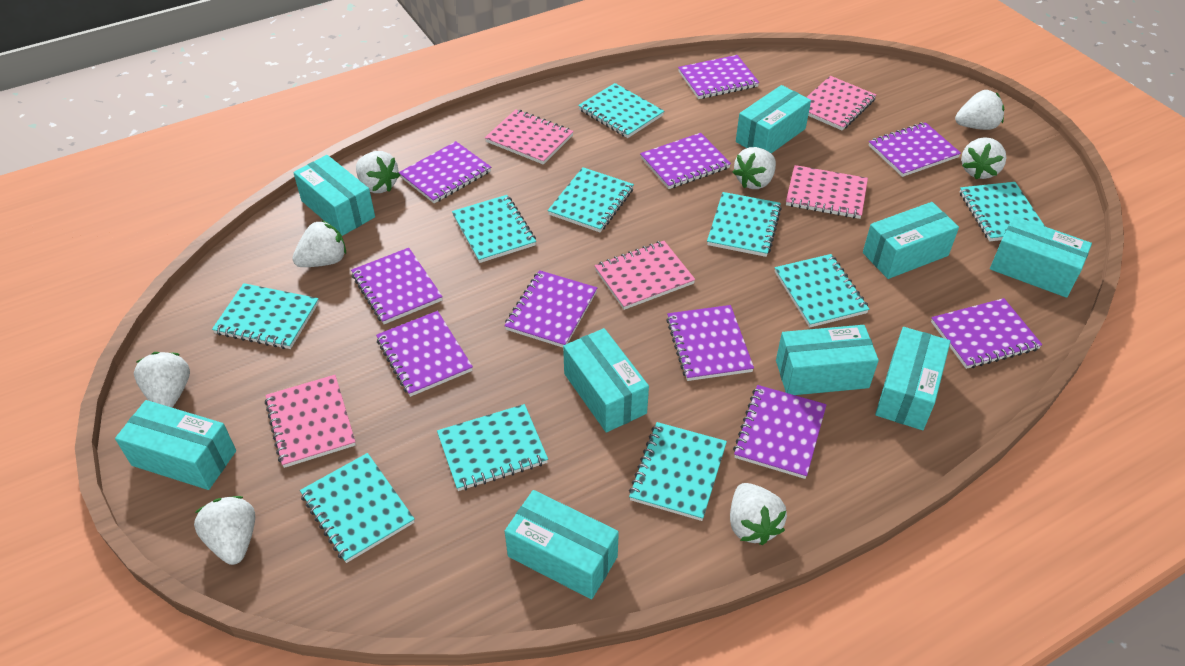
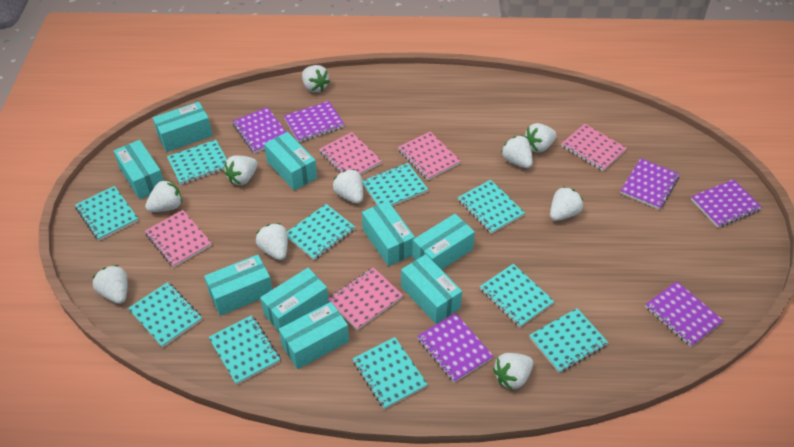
purple notebook: [351,248,443,324] [376,311,473,397] [399,141,491,204] [504,270,597,347] [640,133,731,189] [666,305,754,381] [678,55,759,99] [733,385,827,479] [869,122,961,177] [931,298,1042,369] = 10 -> [232,107,286,153] [284,101,345,142] [417,313,494,383] [621,158,680,210] [645,281,724,347] [691,179,762,228] = 6
white strawberry: [134,352,190,408] [194,496,255,565] [292,220,346,267] [356,151,400,193] [730,483,787,545] [732,147,776,189] [955,90,1004,130] [961,137,1007,179] = 8 -> [92,265,128,304] [145,180,182,212] [224,155,258,185] [256,223,288,260] [302,65,330,92] [333,169,363,204] [493,353,533,390] [501,135,533,168] [524,123,557,153] [550,186,583,221] = 10

